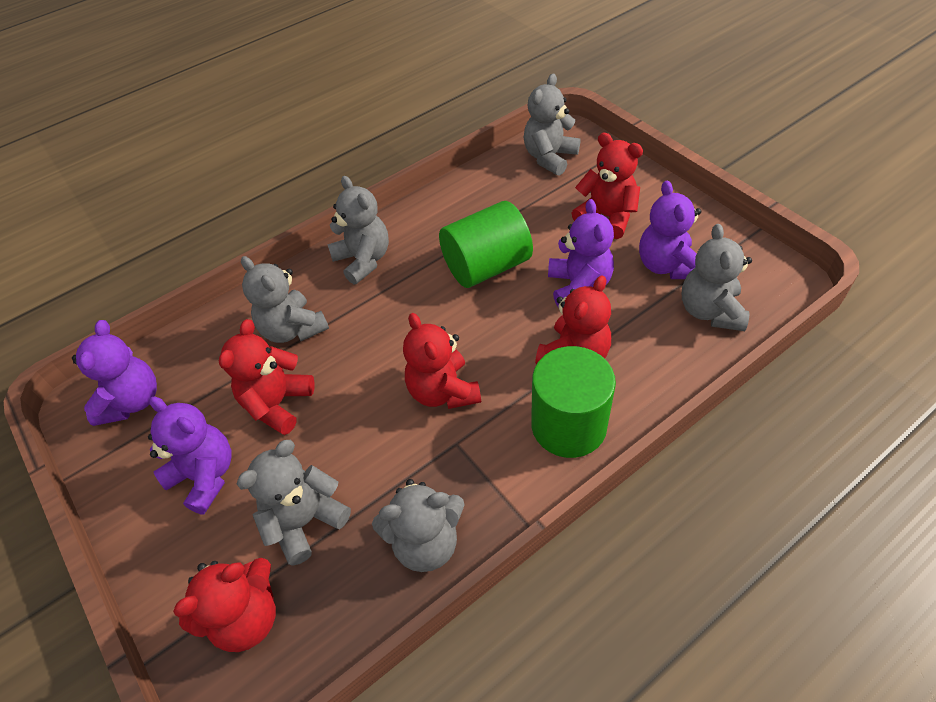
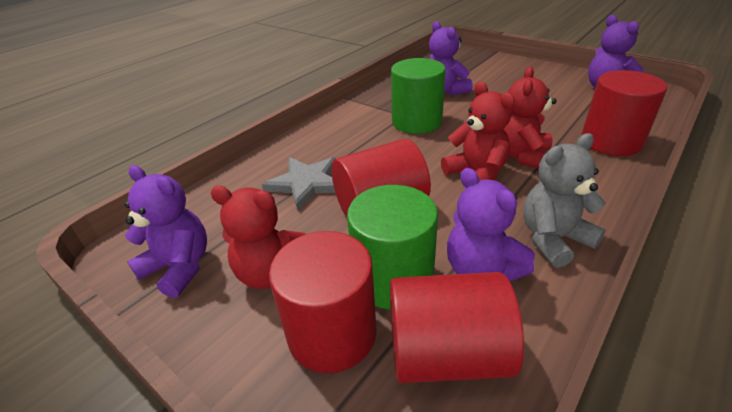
grey star: none = 0 -> [262,157,336,211] = 1
grey teddy bear: [237,440,351,566] [241,256,329,343] [327,176,389,284] [372,479,465,572] [524,73,580,176] [682,224,752,331] = 6 -> [523,133,606,268] = 1
red cylinder: none = 0 -> [269,231,377,373] [332,139,431,218] [390,272,524,383] [581,70,667,156] = 4
red teddy bear: [173,558,276,652] [219,319,315,435] [403,313,481,409] [535,275,611,364] [572,133,643,239] = 5 -> [210,186,305,289] [441,82,515,180] [504,67,557,169] = 3

